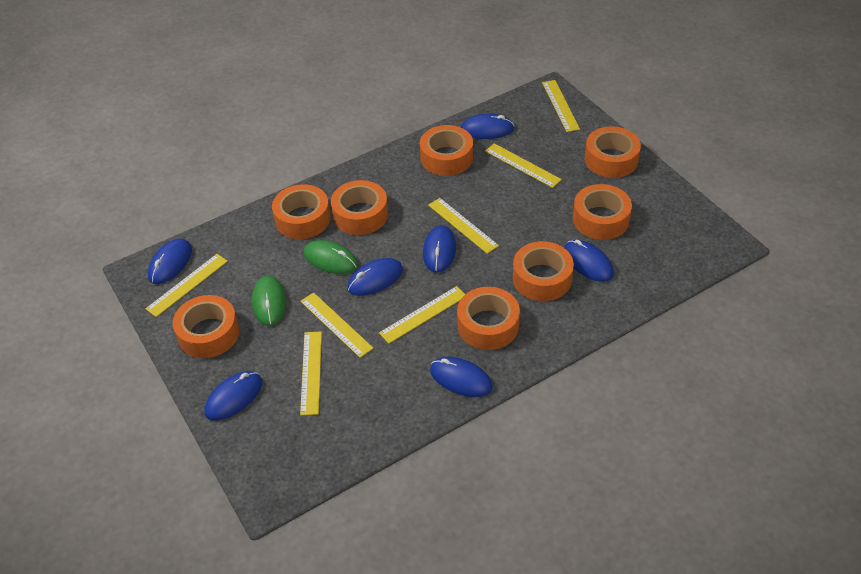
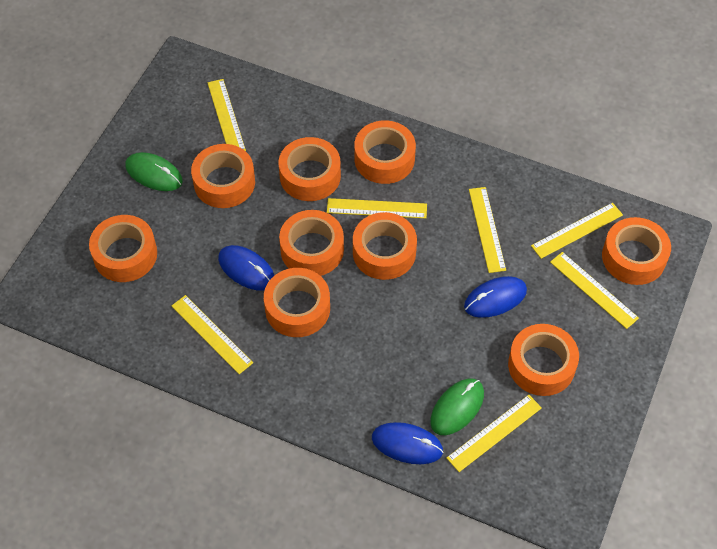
blue mouse: [148,239,192,284] [204,371,262,421] [347,258,403,296] [423,225,456,273] [430,357,493,397] [461,114,514,139] [564,240,614,282] = 7 -> [218,245,274,291] [372,422,443,464] [464,276,527,318] = 3
orange tape: [172,295,239,358] [272,184,331,239] [331,180,388,235] [420,125,473,176] [457,287,520,350] [513,241,574,301] [573,184,632,240] [585,126,641,178] = 8 -> [89,215,157,282] [191,144,255,208] [264,268,330,337] [279,137,341,201] [279,210,344,276] [353,212,417,280] [354,121,416,184] [508,324,579,396] [602,217,671,285] = 9

